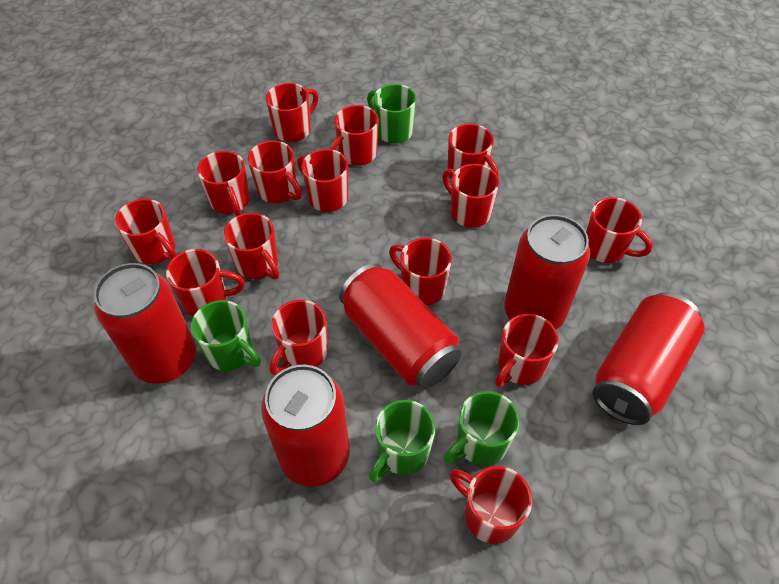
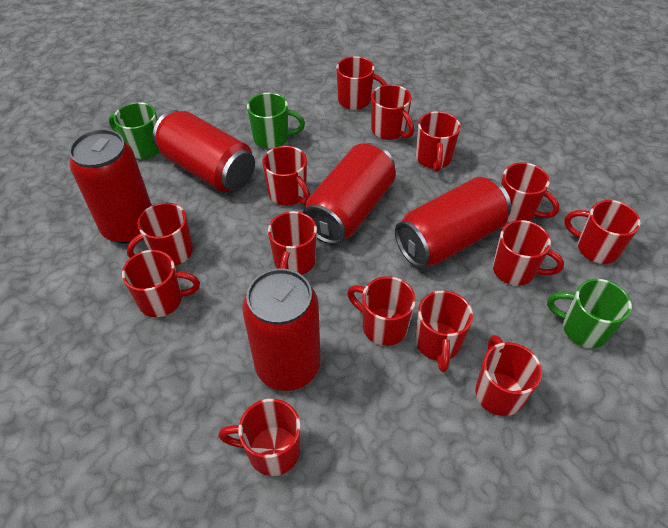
green mug: [191,300,261,371] [367,84,416,143] [369,400,436,482] [444,391,520,466] = 4 -> [109,102,160,159] [247,93,305,149] [547,279,632,348] = 3
red mug: [115,199,176,264] [166,249,245,316] [197,151,250,216] [224,213,279,280] [248,141,302,203] [266,83,319,142] [270,300,328,376] [297,149,348,212] [330,105,379,166] [389,238,452,305] [442,164,499,228] [448,124,499,179] [450,466,532,544] [495,314,559,387] [586,197,653,263] = 15 -> [122,250,200,317] [127,203,193,266] [218,399,300,476] [262,146,310,206] [268,211,317,275] [336,56,387,110] [347,276,416,346] [371,84,414,140] [415,290,473,372] [416,111,460,172] [475,335,542,416] [493,220,564,286] [501,162,559,222] [564,200,641,264] = 14

